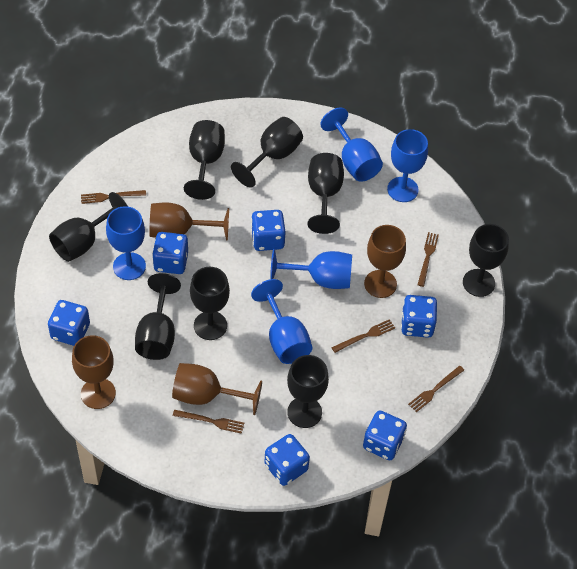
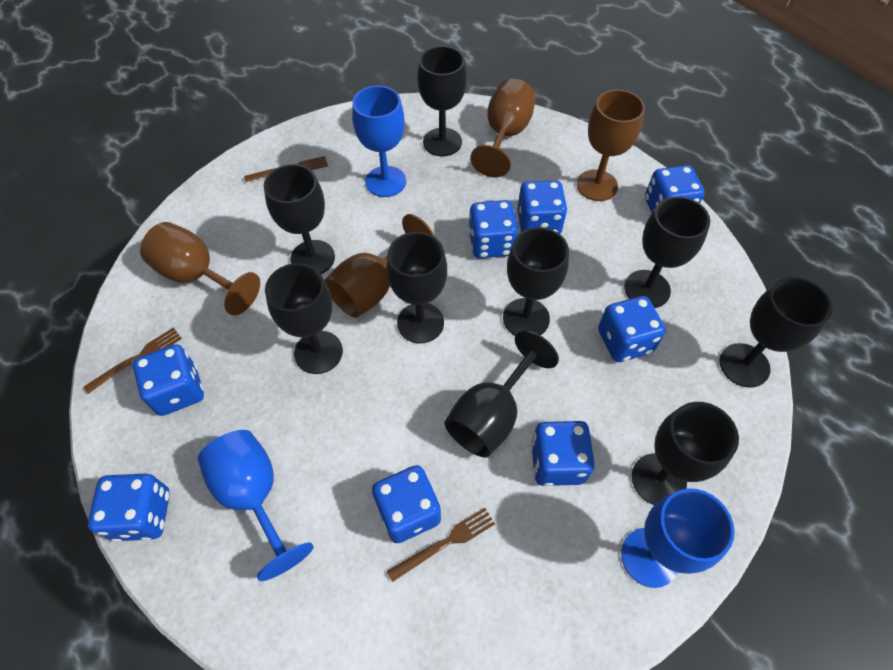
black goblet: [49,192,128,262] [135,273,181,360] [184,120,225,200] [190,267,230,340] [231,117,303,188] [287,355,329,428] [308,153,344,234] [463,224,509,297] = 8 -> [264,164,335,274] [265,263,343,374] [386,232,447,343] [417,46,467,157] [444,330,559,458] [503,227,569,336] [624,196,710,308] [632,402,739,505] [719,277,833,388] = 9
blue dice: [48,300,90,346] [152,232,188,274] [251,210,286,251] [264,434,310,486] [363,410,407,460] [401,295,437,338] = 6 -> [88,474,170,542] [133,344,204,416] [372,465,441,543] [469,200,518,258] [517,180,567,234] [531,421,595,486] [598,296,666,362] [645,165,705,213] = 8
blue goblet: [106,206,146,280] [251,279,312,364] [270,249,352,289] [320,108,383,182] [387,129,428,202] = 5 -> [198,430,314,581] [352,86,406,197] [621,488,734,588] = 3
brown fork: [81,190,146,204] [173,410,244,434] [331,319,395,353] [408,366,464,412] [417,232,439,287] = 5 -> [84,327,182,394] [244,156,328,182] [387,508,495,582] = 3

